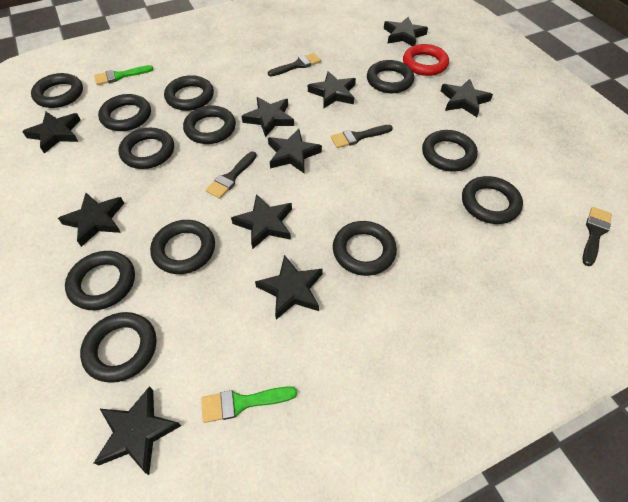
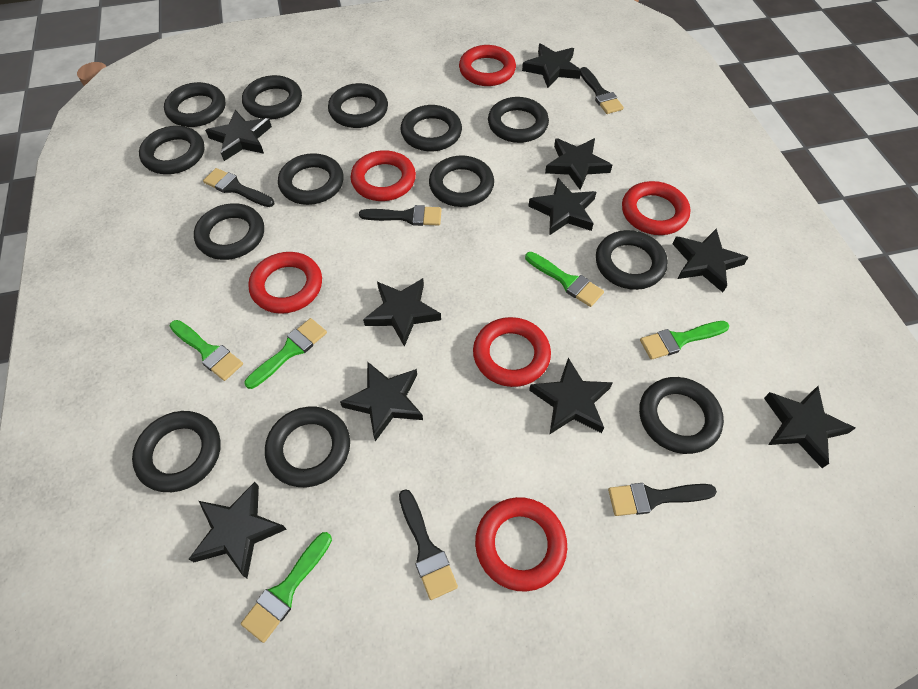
black brush: [206,151,257,199] [268,53,321,77] [331,125,393,148] [583,207,612,266] = 4 -> [203,168,274,207] [359,205,442,226] [399,489,458,600] [580,67,624,114] [608,483,717,516] = 5
black ring: [31,73,83,108] [65,251,135,310] [80,312,157,383] [98,94,151,131] [119,128,174,169] [150,220,215,274] [164,75,214,111] [183,105,236,144] [333,221,397,276] [367,60,414,93] [422,130,478,172] [462,176,523,224] = 12 -> [132,411,221,492] [139,126,204,174] [164,82,226,127] [194,204,264,260] [242,75,302,119] [265,406,350,487] [278,153,344,205] [328,83,388,128] [400,105,462,151] [429,155,494,207] [488,97,549,143] [596,230,668,290] [639,377,724,454] = 13
green brush: [94,65,154,85] [201,386,297,423] = 2 -> [170,320,243,381] [241,532,332,643] [245,318,327,389] [525,252,604,307] [640,321,729,360] = 5
red ring: [403,44,449,76] = 1 -> [248,252,322,314] [351,150,416,201] [459,45,516,86] [473,317,551,387] [475,497,567,592] [622,181,690,235] = 6

